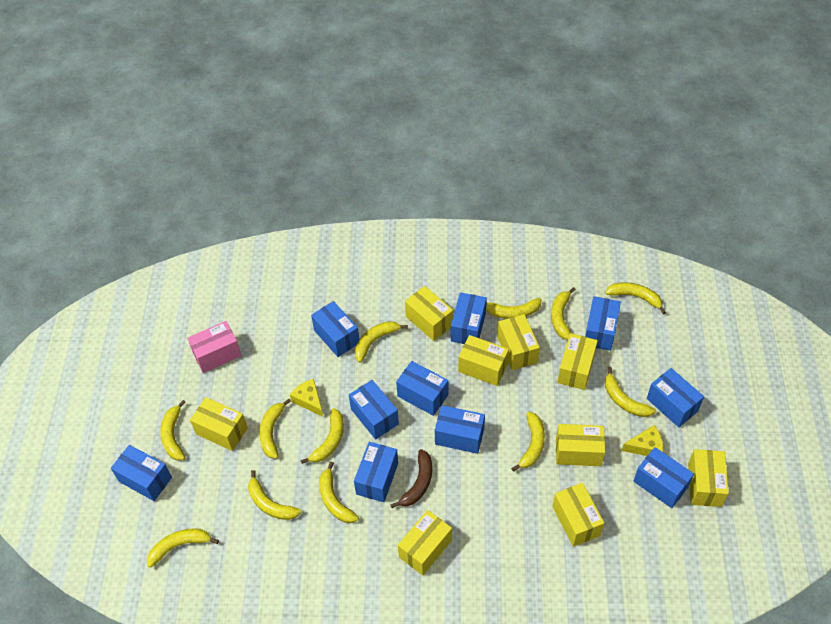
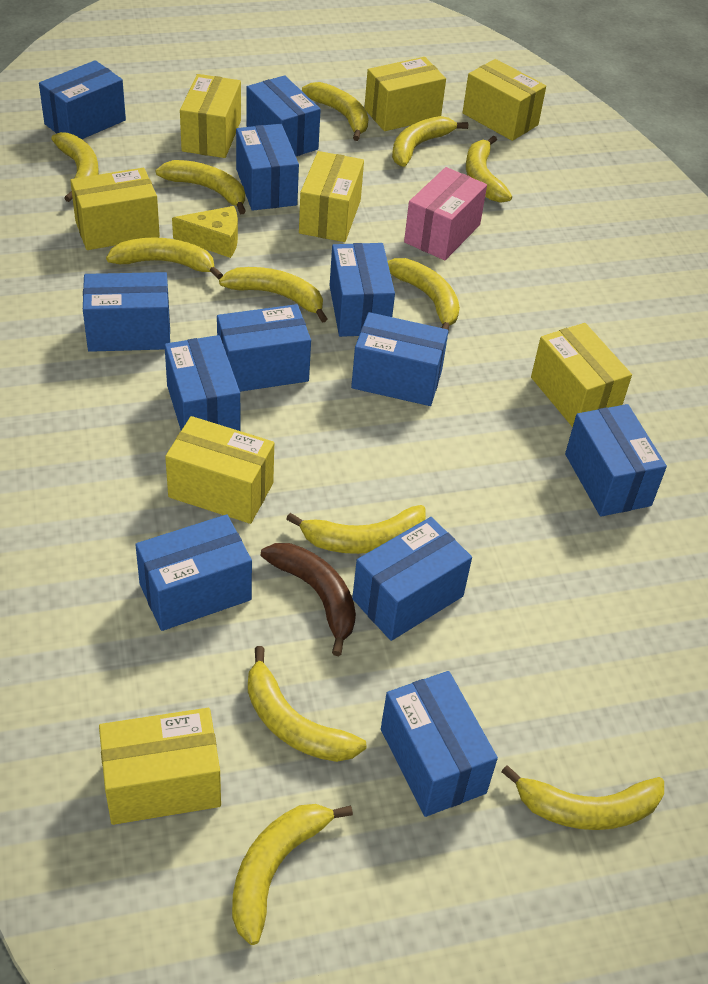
blue box: [111,445,172,501] [311,301,359,357] [349,380,399,440] [354,442,398,502] [396,361,448,416] [435,405,485,454] [451,292,487,344] [585,296,621,351] [633,447,694,508] [647,368,704,427] = 10 -> [39,60,126,139] [83,272,170,352] [135,514,252,631] [165,335,240,431] [217,304,311,392] [236,124,299,211] [246,75,321,156] [330,243,395,337] [351,312,448,406] [352,517,472,641] [381,671,498,817] [565,404,667,517] = 12
yellow box: [190,397,248,451] [398,510,452,576] [405,286,453,341] [458,335,509,386] [497,314,540,370] [552,483,604,547] [556,424,605,466] [557,333,598,390] [688,449,729,507] = 9 -> [70,168,160,250] [99,708,221,825] [165,416,274,524] [180,74,241,158] [299,151,364,242] [364,57,446,131] [463,59,546,141] [531,323,632,427] = 8
yellow cheese: [290,379,323,417] [621,425,663,456] = 2 -> [172,206,238,258] = 1

